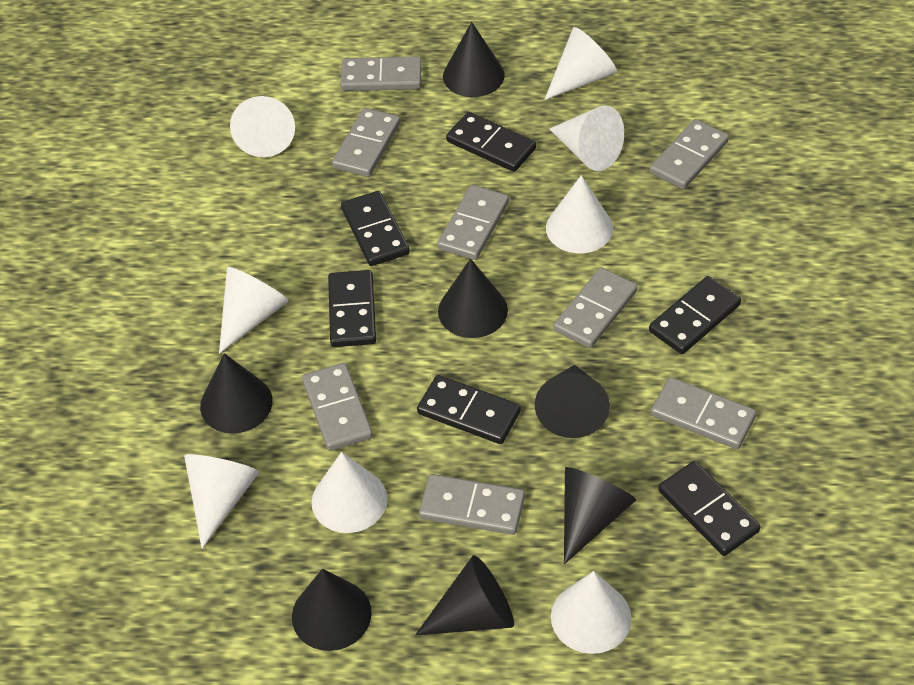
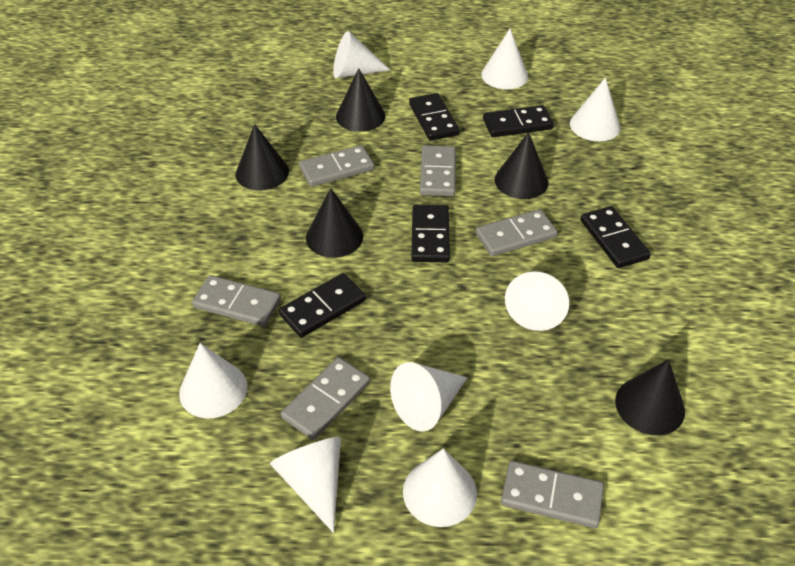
black cone: [200,353,273,433] [292,569,372,651] [415,555,514,636] [438,259,508,338] [443,22,505,97] [535,365,610,438] [564,467,636,564] = 7 -> [236,124,289,191] [306,188,363,258] [336,68,385,132] [495,132,549,199] [615,359,685,435] = 5
black domino: [328,270,376,347] [341,191,410,266] [417,375,521,444] [446,112,536,172] [649,276,741,354] [658,461,761,556] = 6 -> [279,273,366,338] [409,93,460,141] [412,205,450,262] [483,105,554,137] [581,206,651,268] = 5
grey domino: [302,363,373,451] [332,108,401,177] [340,56,422,91] [419,474,525,535] [437,185,509,260] [553,267,637,348] [650,119,729,189] [651,377,756,449] = 8 -> [192,275,281,327] [281,357,370,440] [299,145,374,187] [420,145,456,196] [476,209,558,256] [501,461,604,528] = 6

